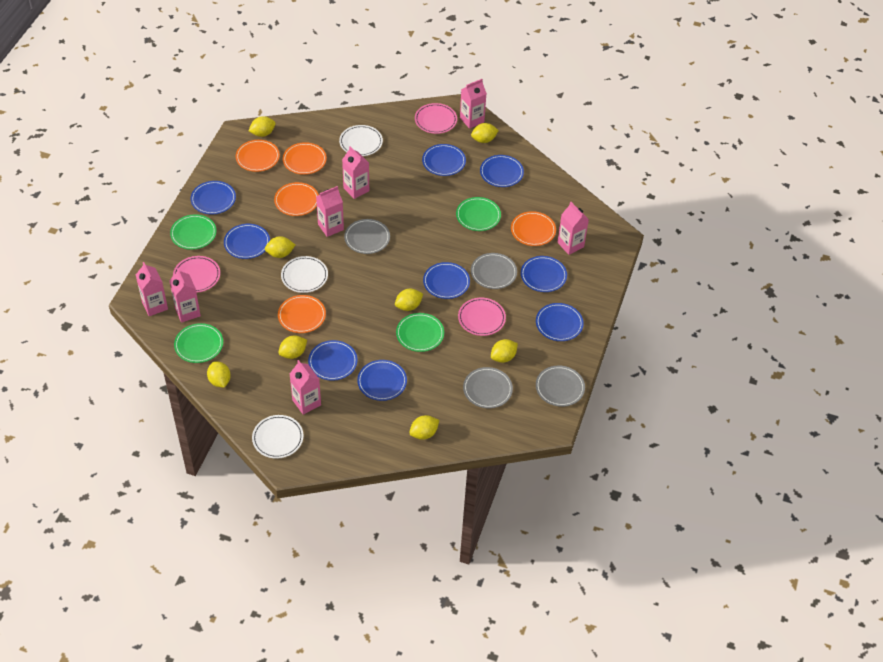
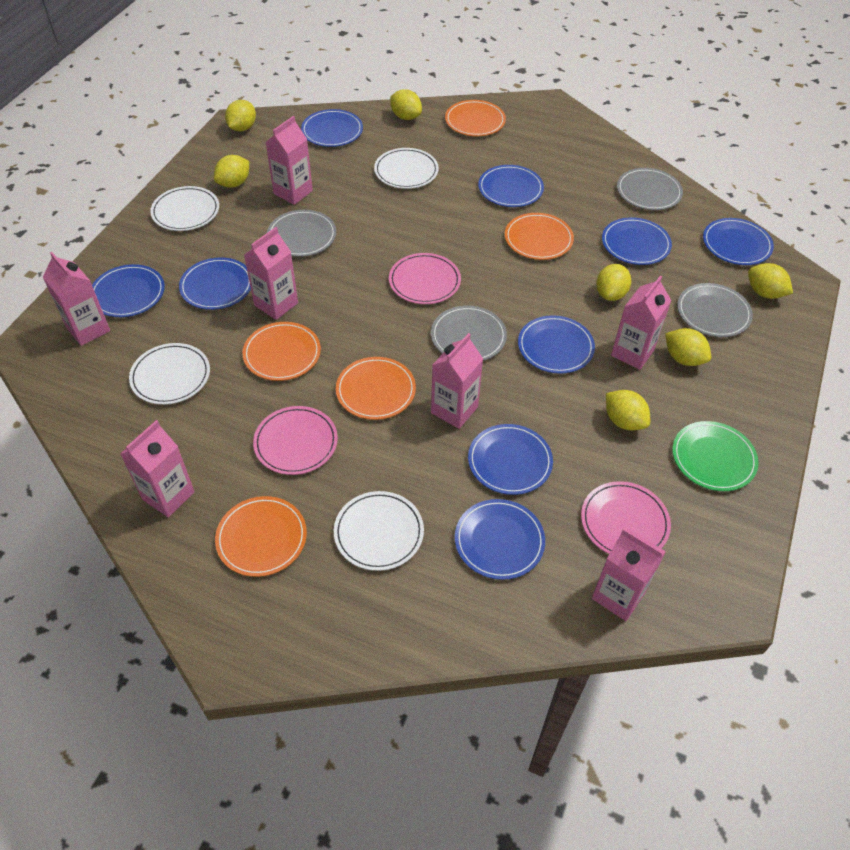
green plate: [170,214,217,250] [174,323,223,363] [396,313,444,352] [456,197,501,231] = 4 -> [672,421,758,491] = 1
white plate: [252,415,304,459] [281,256,328,293] [339,125,383,156] = 3 -> [129,343,210,405] [150,186,219,231] [334,491,424,571] [374,148,439,189] = 4
yellow lemon: [207,361,231,388] [248,116,276,137] [265,236,295,258] [278,335,307,359] [395,289,423,311] [409,415,440,440] [471,123,499,143] [491,339,518,363] = 8 -> [214,155,249,188] [225,100,256,131] [390,89,422,120] [596,264,631,301] [606,390,650,430] [665,328,711,366] [748,263,793,299] = 7

